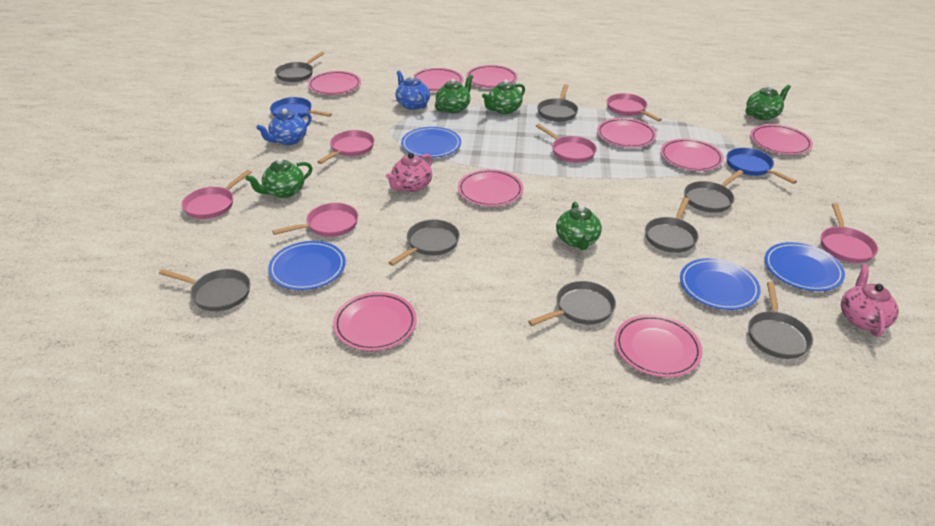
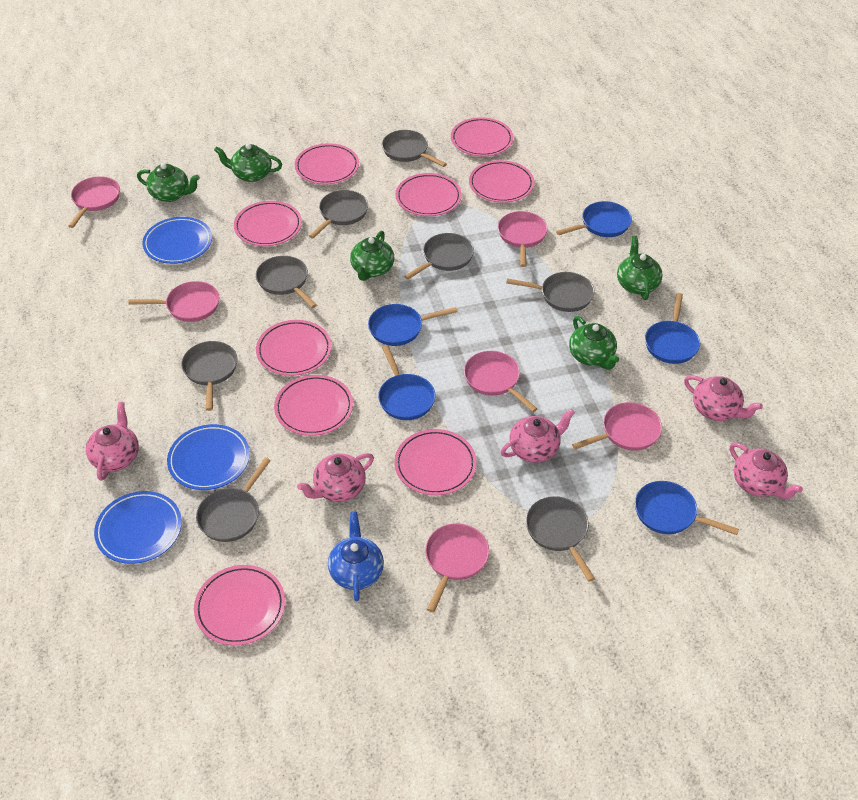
blue pan: [270,97,332,118] [727,148,797,184] = 2 -> [368,304,457,346] [378,345,436,420] [556,201,632,237] [635,481,739,535] [645,293,700,364] = 5
blue plate: [268,241,346,290] [401,127,461,158] [680,258,761,310] [765,242,845,291] = 4 -> [94,491,182,564] [142,217,212,264] [167,424,250,490] = 3
blue teapot: [256,108,312,145] [395,71,430,110] = 2 -> [328,512,384,602] = 1
pink teapot: [386,153,433,192] [841,264,899,337] = 2 -> [86,402,139,481] [297,453,374,502] [501,409,575,463] [684,375,763,421] [730,443,803,499] = 5

